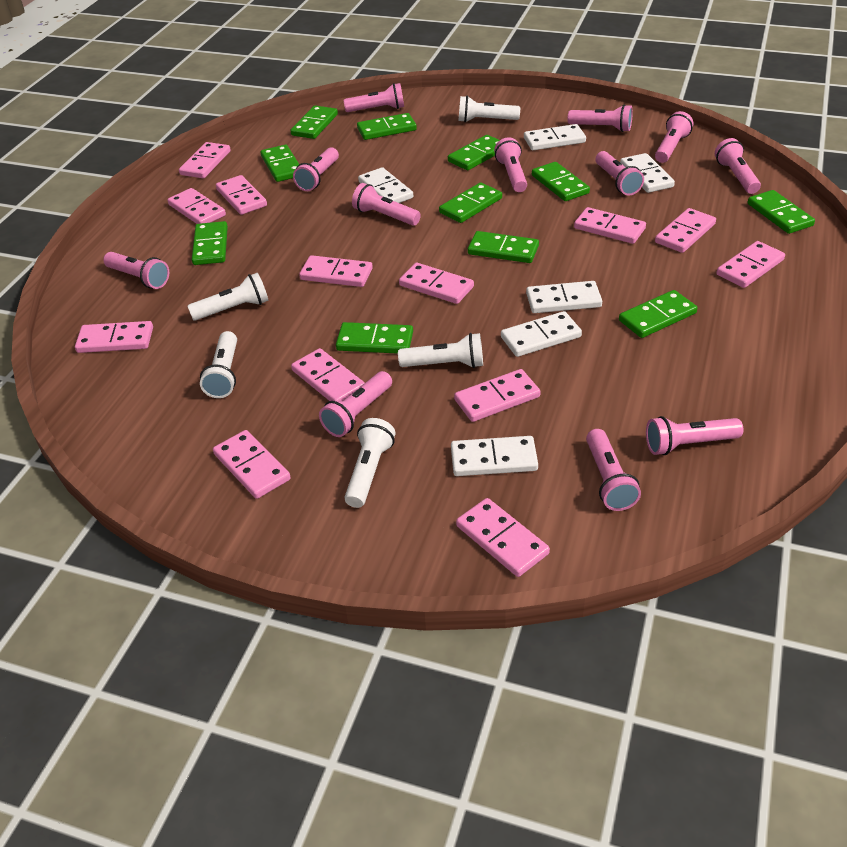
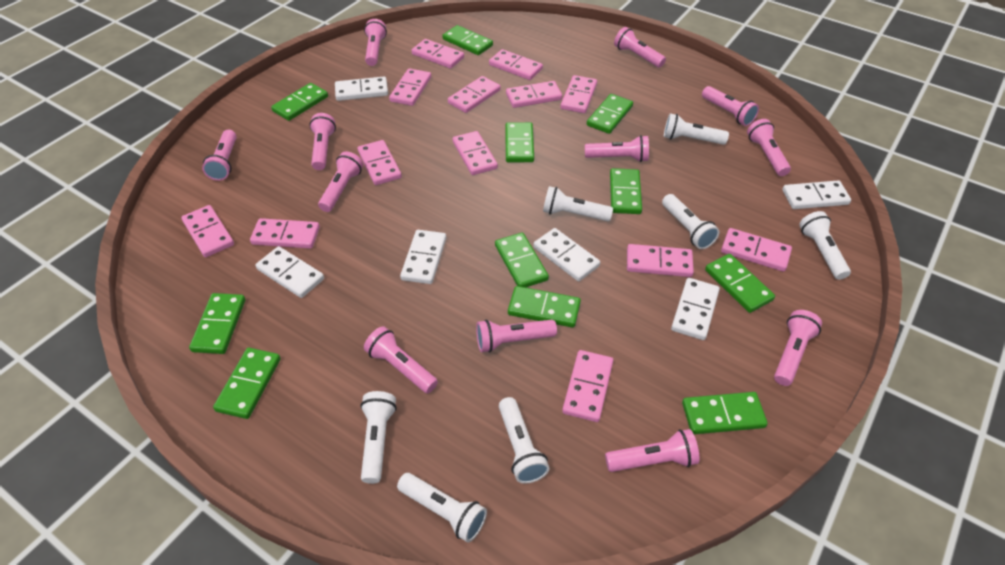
white flashlight: [188,273,268,321] [200,331,237,398] [345,418,395,508] [398,333,483,368] [459,96,520,122] = 5 -> [360,391,397,484] [397,473,487,542] [499,397,549,484] [543,186,613,221] [662,194,719,249] [664,113,729,145] [799,211,851,280] = 7

